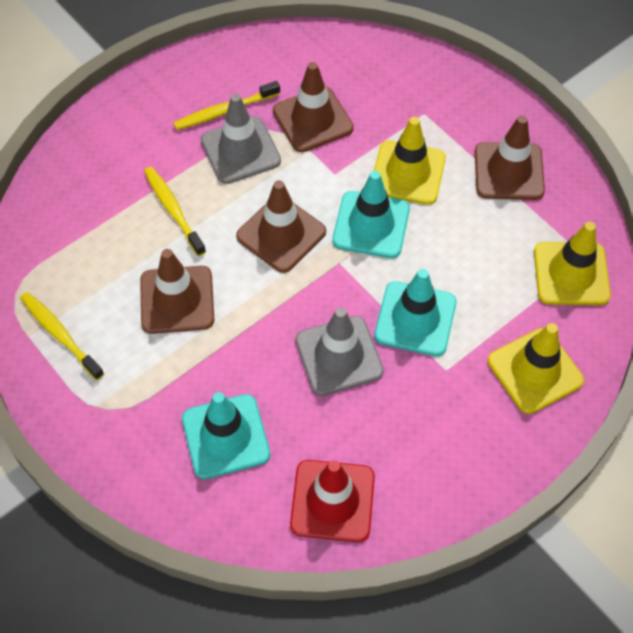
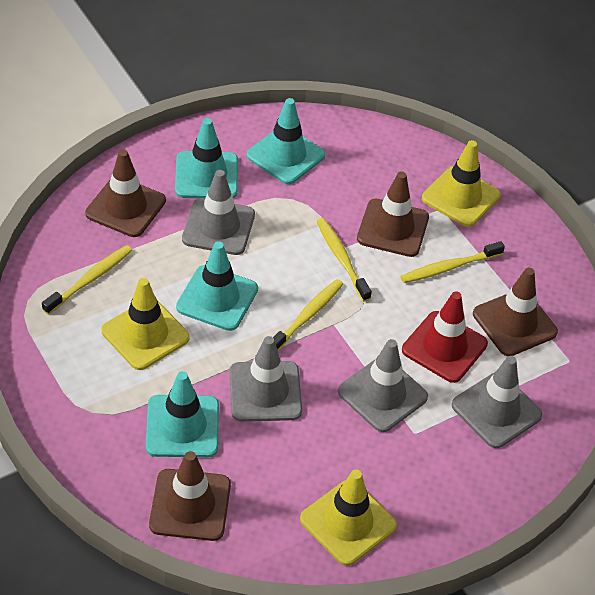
grey traffic cone: [201,94,281,184] [296,307,384,396] = 2 -> [182,170,255,255] [229,336,302,422] [338,339,428,432] [452,356,542,448] = 4
turquoise traffic cone: [182,392,270,479] [333,171,410,258] [374,269,457,356] = 3 -> [146,371,219,457] [175,118,238,198] [176,241,258,331] [247,98,325,184] = 4
yellow toothbrush: [20,292,104,380] [144,167,206,256] [173,81,280,130] = 3 -> [42,245,132,315] [273,279,343,351] [316,218,372,302] [401,241,505,283] = 4

